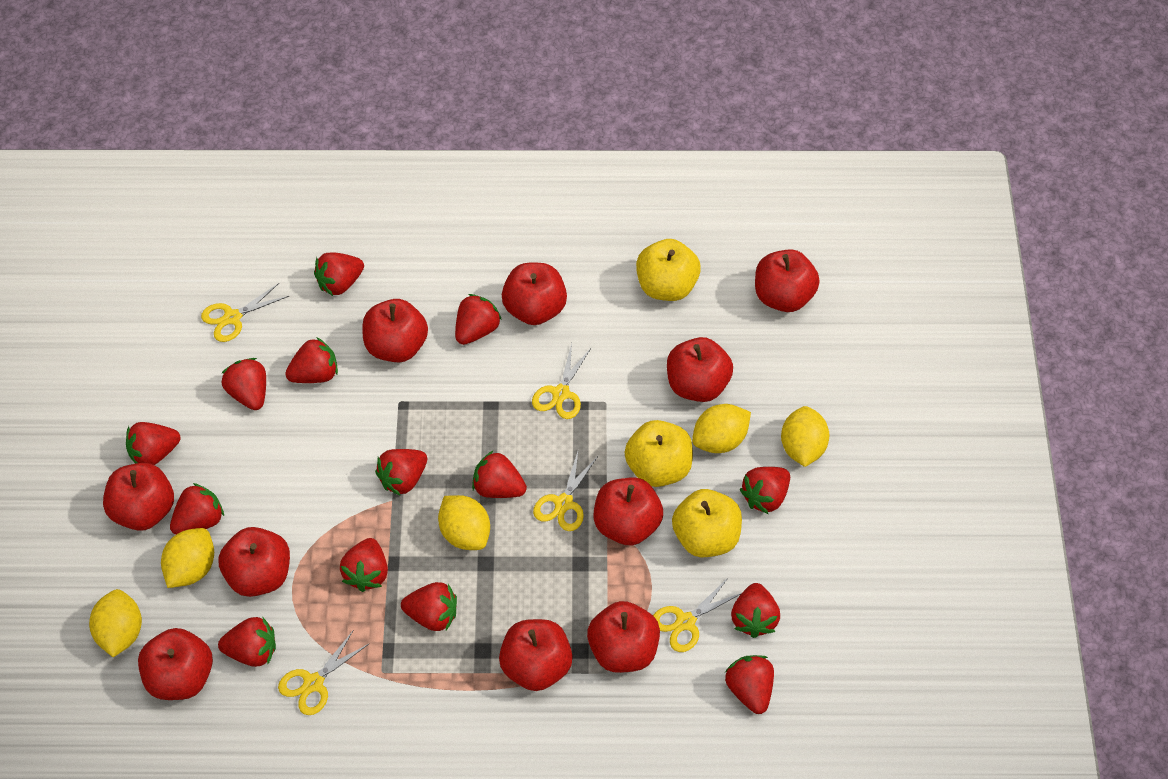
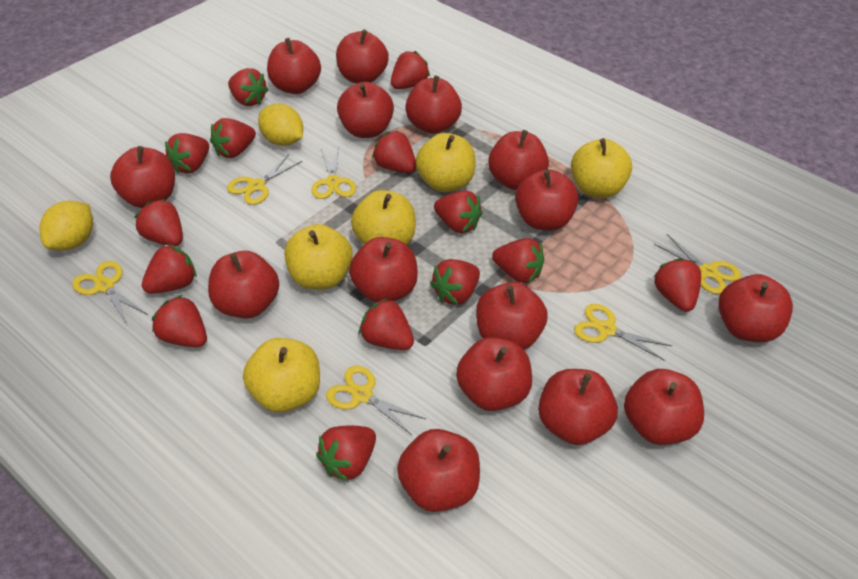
red apple: [103,463,174,531] [138,628,213,700] [218,527,290,597] [362,299,428,363] [499,619,573,691] [502,263,567,325] [587,601,660,673] [594,478,663,546] [667,337,733,402] [755,249,820,312] = 10 -> [110,146,175,208] [208,251,279,318] [267,38,321,94] [336,29,389,83] [337,82,394,138] [349,237,418,303] [397,429,480,512] [405,76,462,134] [456,337,532,411] [476,282,548,350] [488,130,549,190] [515,169,579,230] [538,369,618,445] [624,369,704,445] [718,274,793,342] = 15
yellow apple: [625,420,693,487] [636,239,701,301] [672,489,742,557] = 3 -> [243,338,320,412] [284,224,353,289] [351,190,416,245] [416,133,476,192] [571,138,632,198] = 5
yellow lemon: [89,589,142,657] [161,528,214,588] [438,495,490,550] [692,404,751,453] [781,406,830,467] = 5 -> [39,201,93,251] [258,104,303,146] = 2
yellow scissors: [201,282,289,342] [278,631,370,715] [532,343,592,419] [533,452,599,531] [653,577,742,652] = 5 -> [72,261,148,326] [227,154,302,205] [311,147,356,199] [326,366,426,436] [574,304,672,361] [654,234,741,294] = 6

